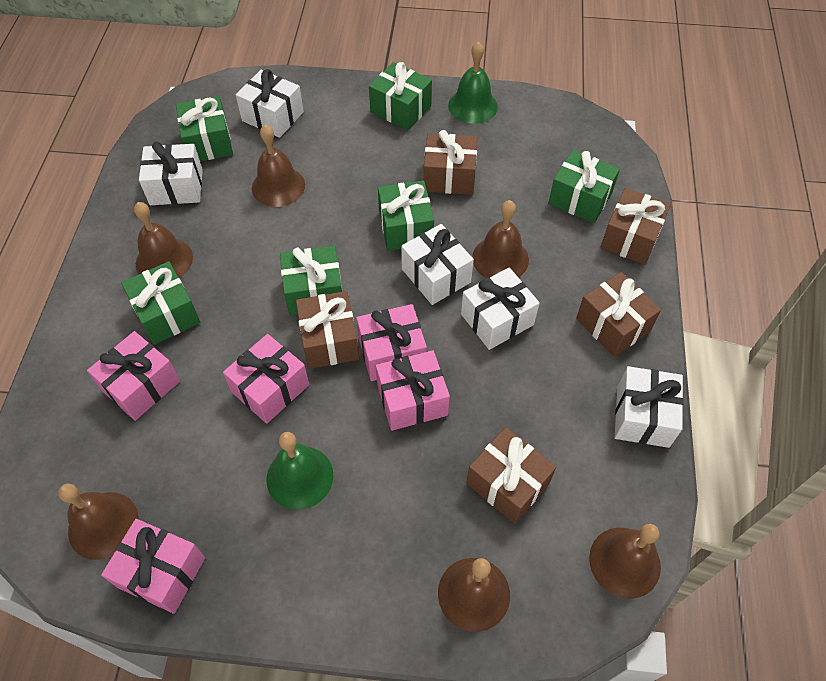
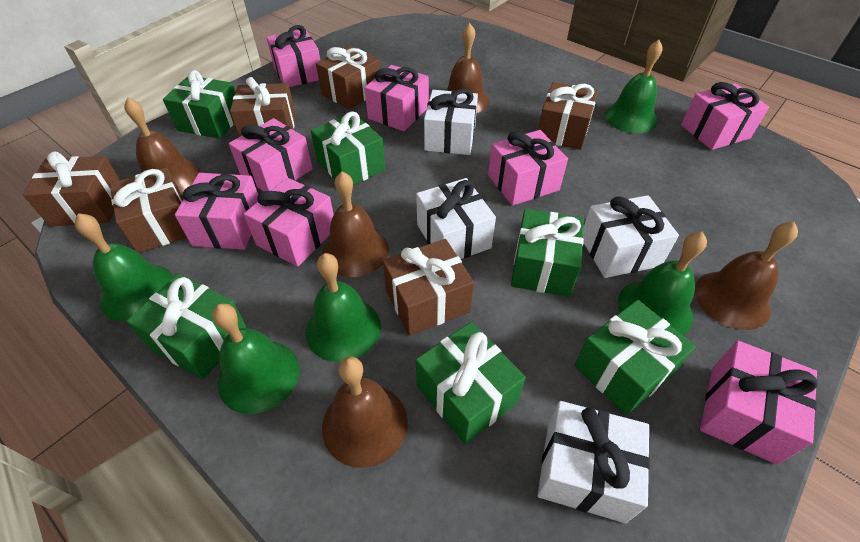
brown bell: [58,484,139,560] [134,202,193,278] [252,125,305,207] [438,558,510,632] [472,200,529,278] [589,524,661,599] = 6 -> [124,97,200,193] [322,171,389,277] [322,357,408,468] [446,23,490,113] [695,222,798,330] = 5
brown gift: [296,291,359,369] [424,130,477,195] [466,427,556,524] [576,272,661,357] [600,188,671,265] = 5 -> [23,152,120,226] [110,167,187,253] [230,77,296,137] [316,46,380,109] [383,239,474,336] [538,82,598,150] = 6
green bell: [266,432,333,510] [448,42,498,124] = 2 -> [75,213,173,321] [212,303,299,414] [306,253,381,362] [605,40,663,133] [618,232,707,336] = 5
pink gift: [87,331,180,421] [101,519,205,614] [223,334,309,424] [356,304,427,381] [376,350,450,431] = 5 -> [175,173,258,250] [229,118,313,192] [244,178,334,267] [267,25,320,87] [364,65,429,131] [488,130,568,206] [681,82,769,150] [700,341,818,465] = 8
white gift: [139,141,203,205] [236,69,304,138] [401,224,474,305] [461,267,540,350] [615,366,684,448] = 5 -> [416,178,496,259] [424,89,478,155] [538,401,650,523] [583,195,679,278] = 4

